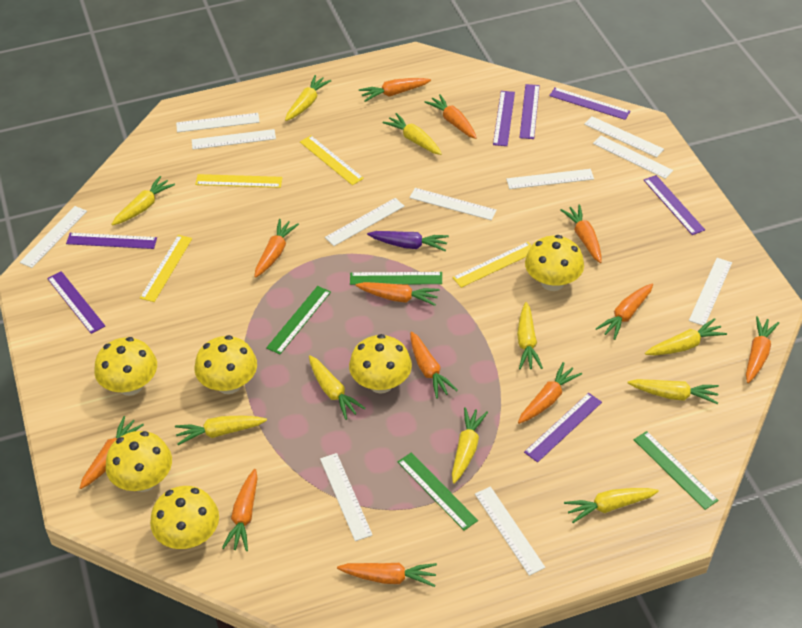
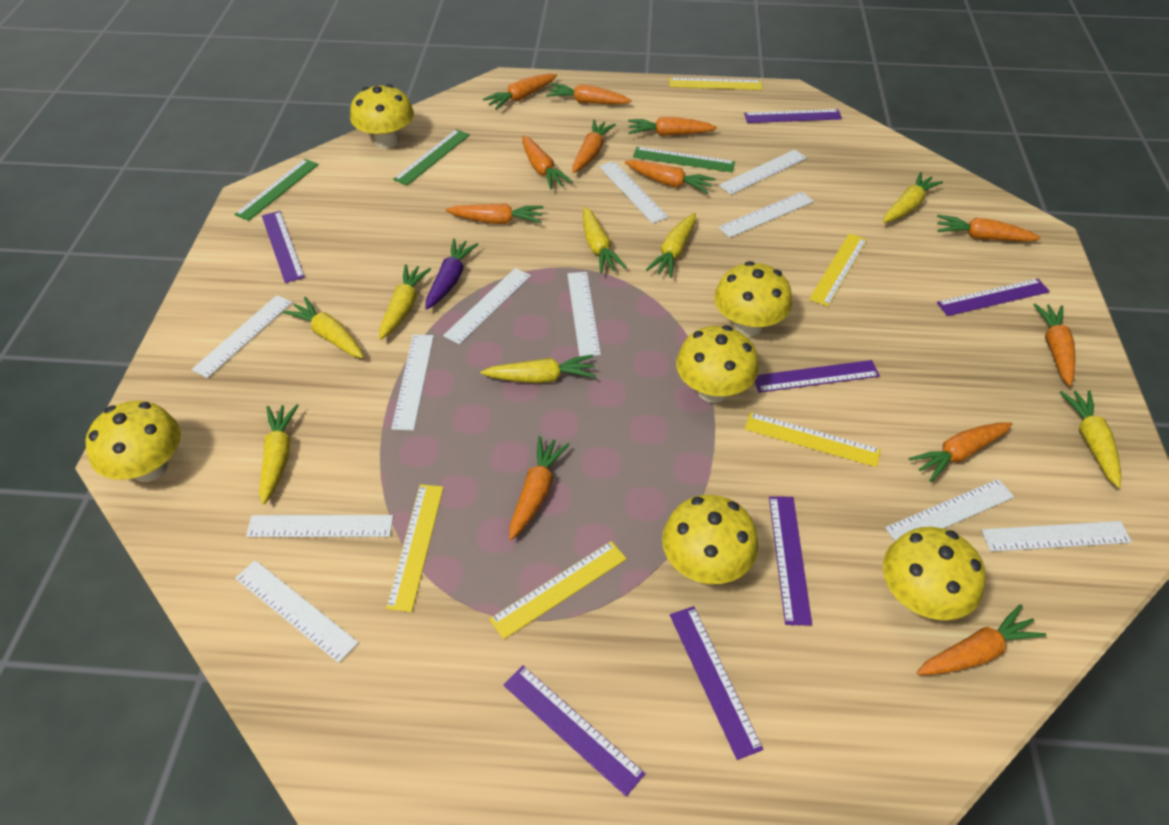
green ruler: [266,286,331,354] [350,272,442,285] [398,452,478,531] [634,431,718,510] = 4 -> [234,159,319,221] [393,129,470,186] [633,147,735,172] = 3
yellow carrot: [111,176,175,226] [175,416,267,445] [285,75,331,121] [309,355,366,420] [382,113,442,155] [452,407,488,484] [517,302,543,369] [564,488,659,523] [628,379,719,404] [645,318,727,355] = 10 -> [259,404,299,505] [283,297,364,358] [379,264,431,340] [481,355,596,383] [583,207,626,273] [646,213,696,278] [883,172,943,223] [1059,390,1121,488] = 8
yellow ruler: [140,235,192,302] [195,174,283,188] [300,136,364,185] [452,242,532,288] = 4 -> [386,484,444,612] [489,541,627,639] [669,78,762,90] [745,412,881,467] [809,233,867,307] = 5

